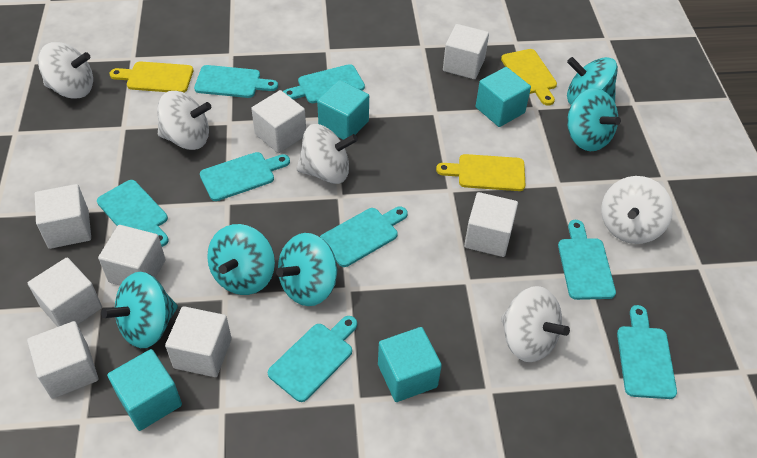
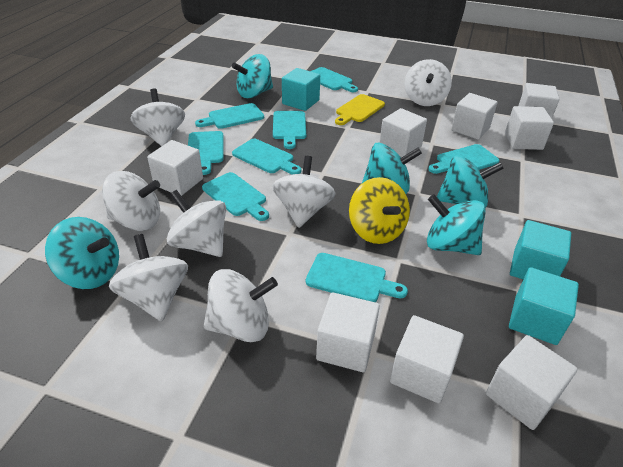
turquoise cube: [107,349,182,431] [317,80,369,140] [378,327,442,402] [476,67,531,127] = 4 -> [282,68,320,111] [509,267,579,345] [510,220,571,279] = 3
white spinning top: [38,42,93,99] [157,91,211,150] [297,124,358,184] [501,286,570,362] [601,176,673,244] = 5 -> [102,171,160,231] [109,234,188,321] [131,89,185,146] [167,190,226,257] [203,269,278,342] [272,156,336,228] [405,59,452,106] = 7
yellow cutting board: [110,61,193,93] [436,154,525,191] [501,49,557,106] = 3 -> [335,94,385,125] = 1
yellow spinning top: none = 0 -> [349,177,410,244] = 1

